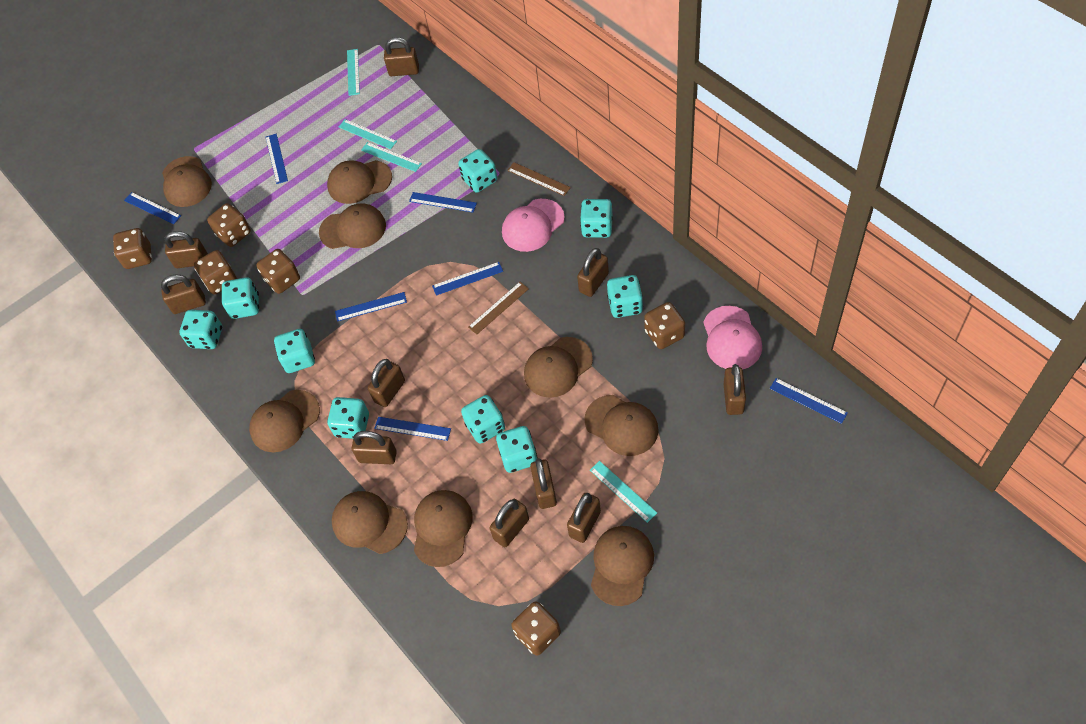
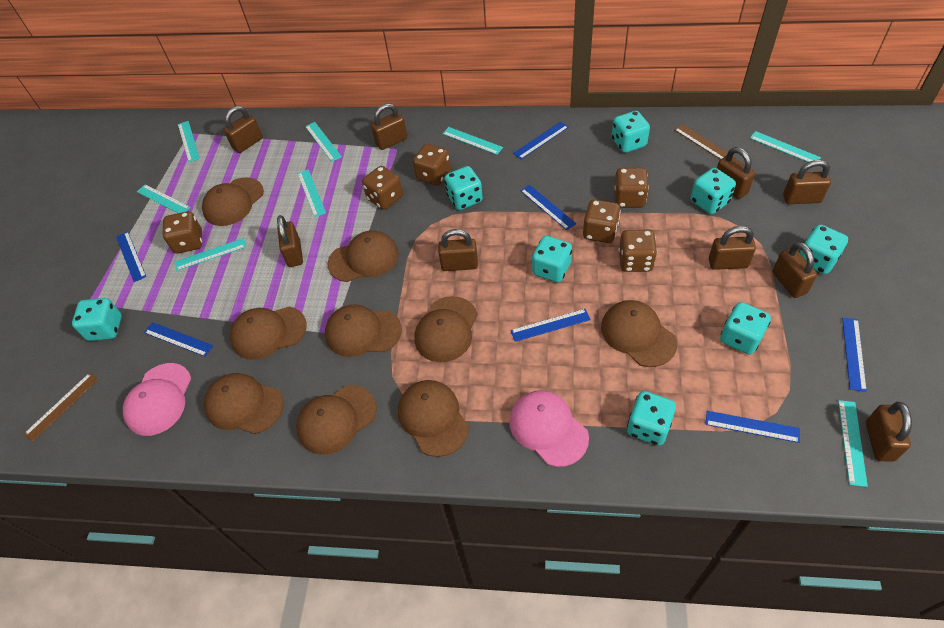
brown padlock: [161,274,206,314] [164,231,208,268] [352,431,397,464] [368,359,405,407] [384,37,419,76] [489,499,529,547] [530,458,557,509] [567,493,601,543] [577,248,609,297] [724,364,746,415] = 10 -> [224,106,263,153] [277,215,303,267] [371,103,407,150] [438,229,478,271] [709,226,756,270] [717,147,755,199] [773,242,817,298] [783,160,831,204] [866,402,912,462] = 9
turquoise dice: [179,310,222,349] [222,277,259,319] [274,329,315,373] [327,397,369,439] [458,149,497,193] [461,395,505,444] [496,426,538,473] [580,199,613,238] [607,275,643,318] = 9 -> [72,298,122,341] [444,166,483,210] [532,236,572,283] [612,111,650,153] [627,391,676,446] [690,168,736,214] [720,302,771,355] [799,224,848,274] = 8
turquoise ruler: [339,119,397,149] [347,49,360,96] [361,142,422,172] [590,461,657,523] = 4 -> [137,184,191,213] [175,238,246,271] [178,121,200,162] [297,169,326,217] [305,122,342,162] [442,127,503,155] [750,131,821,162] [838,400,868,487] = 8

